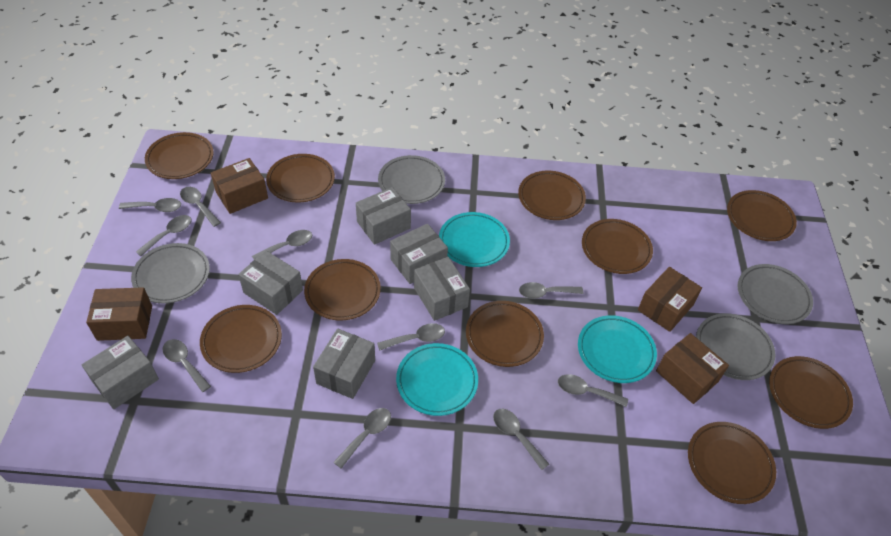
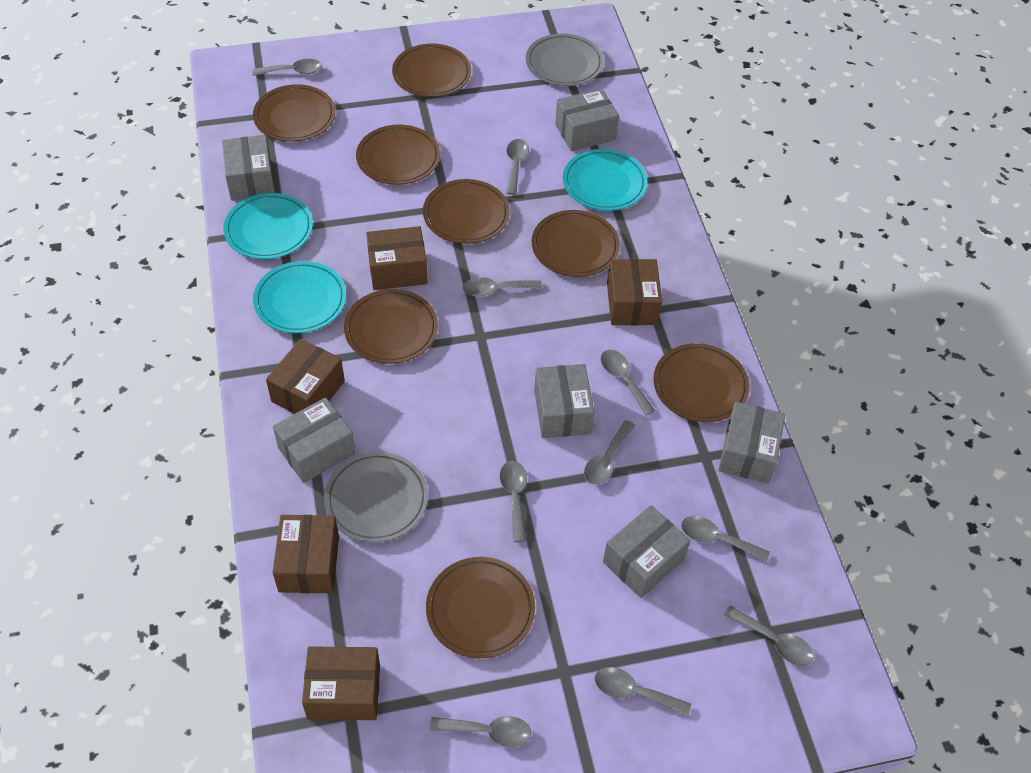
brown box: [86,287,152,341] [211,158,268,214] [638,267,702,332] [656,333,729,404] = 4 -> [266,339,345,414] [273,515,339,593] [302,646,380,720] [366,226,428,290] [607,259,662,325] = 5
brown plate: [145,132,214,179] [200,305,282,373] [266,154,335,203] [304,259,381,321] [466,301,544,367] [518,171,586,220] [582,219,653,274] [688,422,776,504] [727,190,797,241] [769,356,853,429] = 10 -> [253,84,336,142] [344,289,438,364] [356,124,440,185] [392,44,471,97] [423,179,510,244] [426,557,535,658] [532,210,620,277] [653,343,750,422] = 8
grey plate: [131,243,210,303] [378,155,445,204] [696,313,775,380] [738,264,813,324] = 4 -> [324,452,428,543] [526,33,604,86] = 2

